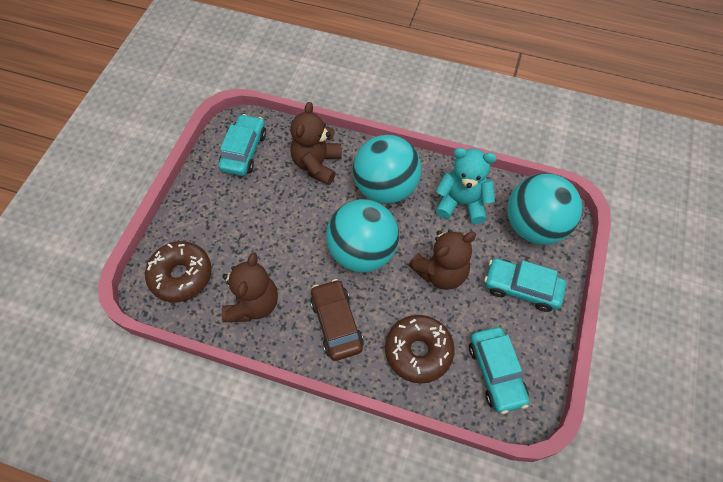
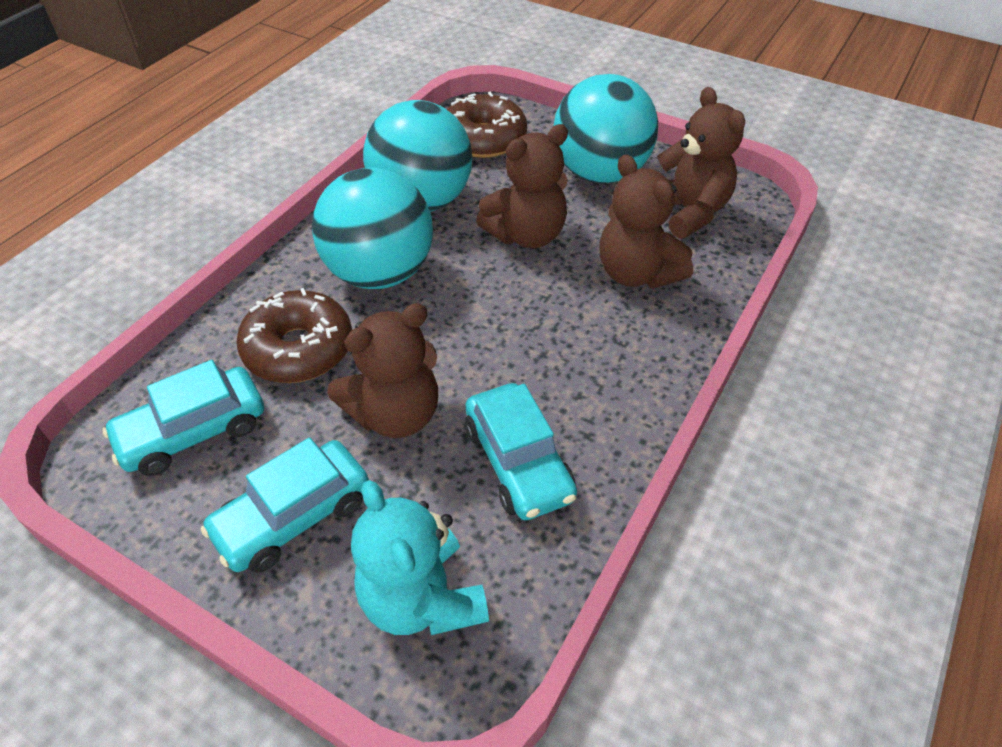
brown car: [310,279,364,361] = 1 -> none = 0
brown teddy bear: [221,252,278,323] [290,102,341,185] [409,230,476,290] = 3 -> [327,303,438,438] [476,124,568,249] [600,155,693,289] [657,87,745,239] = 4

